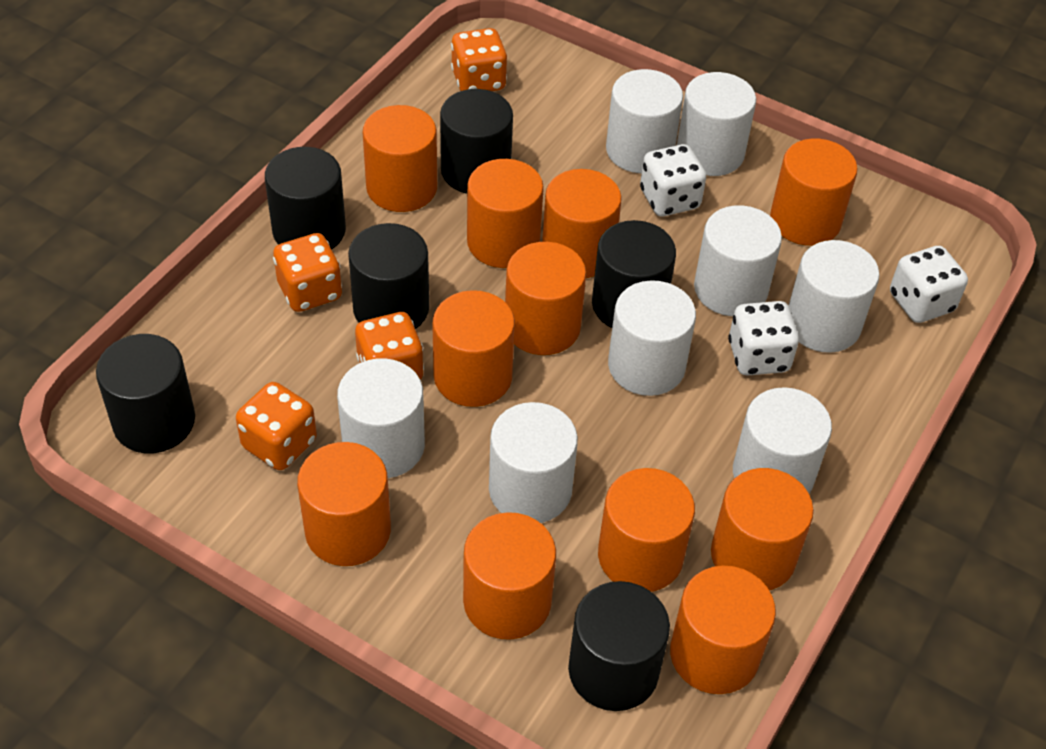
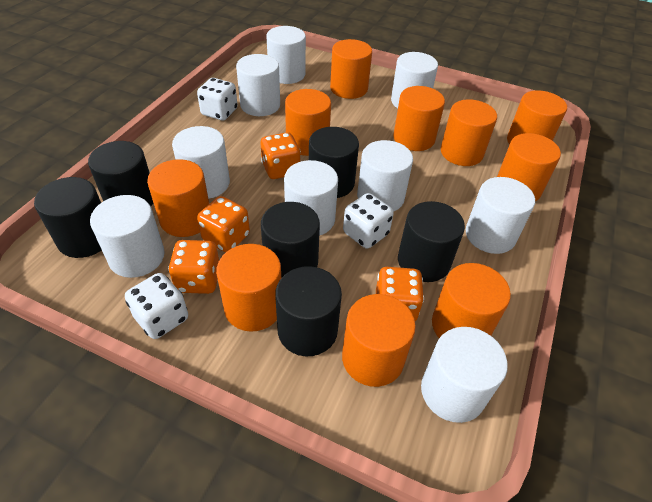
orange cylinder: [297,442,391,566] [363,105,437,212] [432,290,515,407] [463,512,556,640] [467,159,544,268] [505,242,586,355] [542,169,622,278] [598,468,695,592] [670,565,776,694] [711,468,814,591] [770,138,858,246] = 11 -> [147,159,209,237] [216,244,281,332] [285,89,331,156] [330,39,372,99] [342,294,416,387] [393,86,445,151] [432,263,511,338] [441,99,497,166] [497,133,561,201] [507,90,567,145] = 10
white cylinder: [337,358,425,478] [489,402,578,523] [606,69,683,173] [608,280,696,396] [677,72,756,176] [694,205,782,316] [733,387,832,494] [789,240,880,353] = 8 -> [90,195,165,278] [172,126,230,199] [236,54,280,116] [266,26,306,84] [284,160,338,236] [357,140,413,212] [391,52,438,108] [421,327,508,423] [466,177,535,254] = 9

